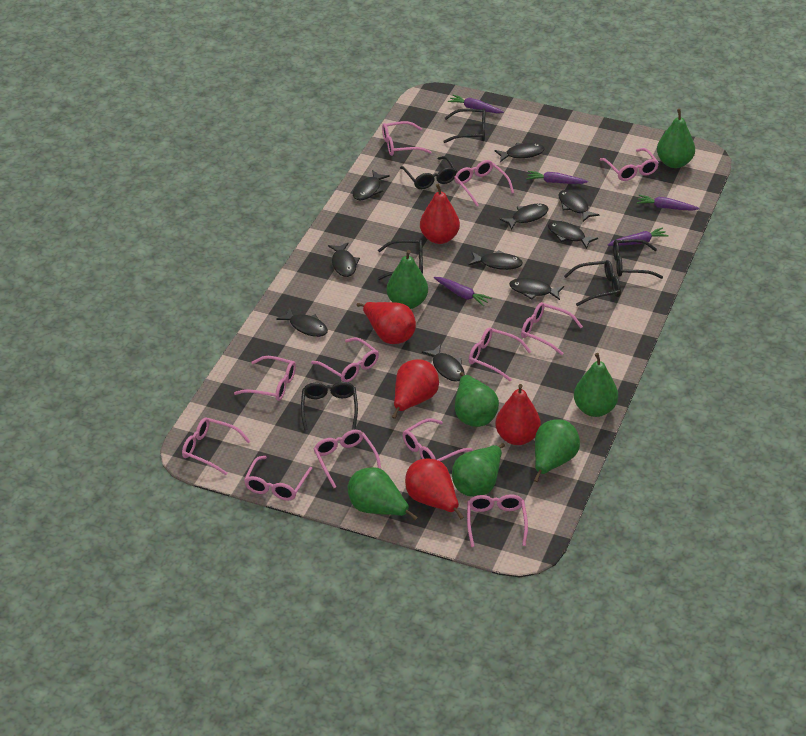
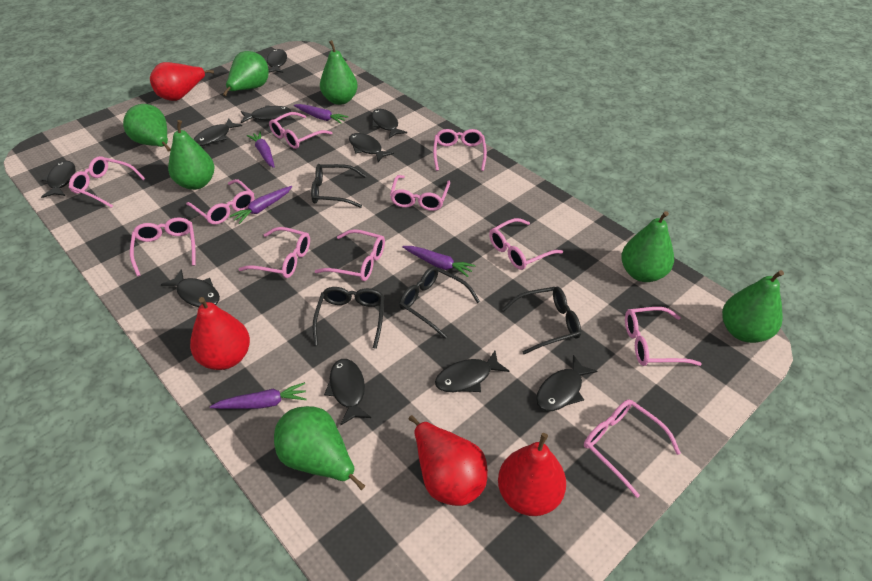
black glasses: [301,382,358,430] [378,240,423,280] [400,156,457,189] [443,109,485,143] [564,260,621,306] [613,239,663,279] = 6 -> [311,164,366,208] [313,287,384,349] [399,266,480,338] [502,287,581,354] = 4
pink glasses: [182,418,250,475] [234,356,296,401] [244,456,313,501] [311,337,379,382] [314,430,381,488] [382,121,432,156] [403,418,473,461] [454,160,514,207] [467,494,528,547] [469,327,531,381] [521,302,583,355] [600,148,659,181] = 12 -> [69,156,145,208] [130,217,196,276] [186,179,255,225] [239,227,310,278] [269,112,333,149] [315,229,385,281] [390,175,450,211] [433,129,487,171] [489,218,563,270] [584,399,681,498] [625,307,701,366] = 11
red pear: [357,302,416,344] [392,359,439,419] [405,459,464,519] [420,184,460,244] [495,384,541,445] = 5 -> [150,62,214,101] [190,297,250,370] [409,415,488,506] [498,433,566,516] = 4

